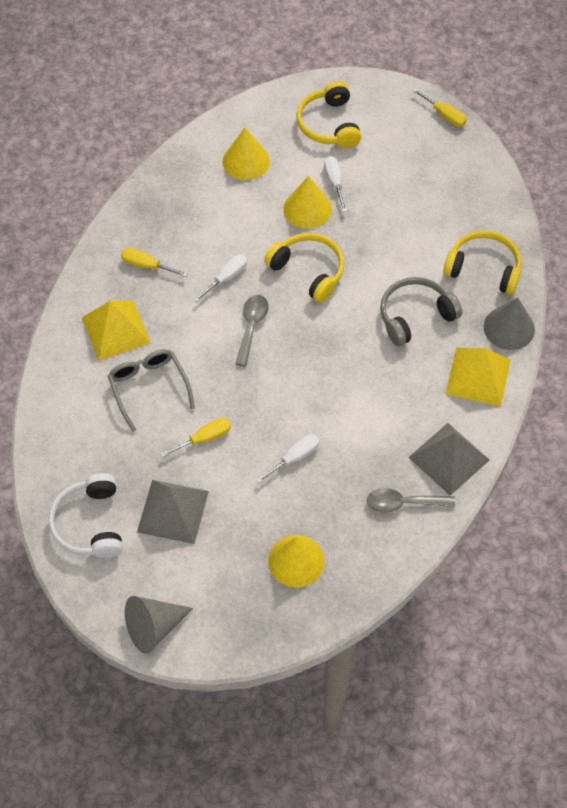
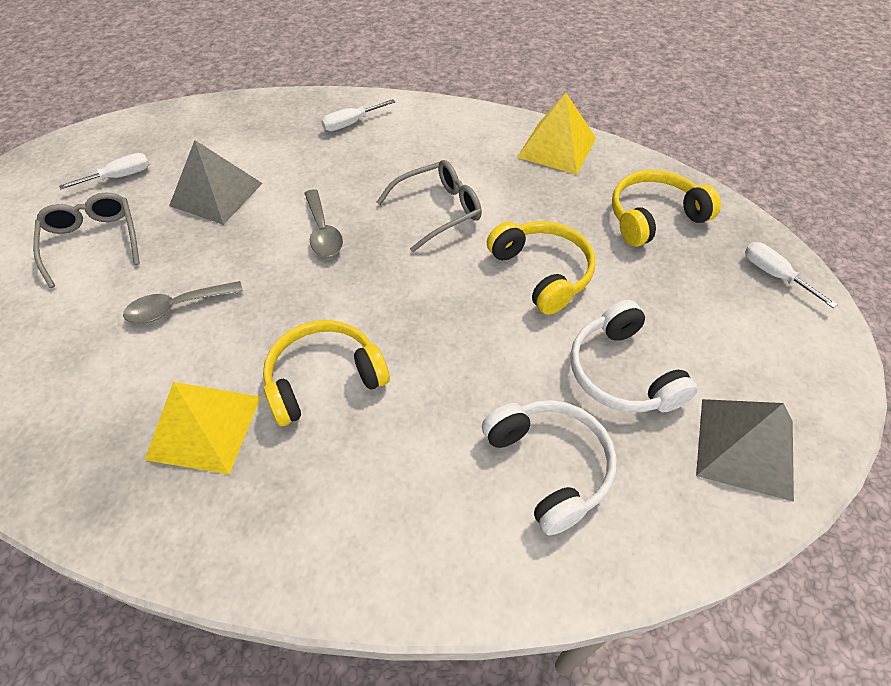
grey cone: [125,596,193,654] [484,298,535,350] = 2 -> none = 0
grey glasses: [108,349,195,432] = 1 -> [33,192,140,288] [377,160,482,252] = 2
grey headphones: [380,277,462,346] = 1 -> none = 0
white headphones: [49,473,123,558] = 1 -> [482,400,616,535] [570,300,698,412] = 2
yellow cone: [222,128,270,180] [268,535,325,588] [283,176,332,229] = 3 -> none = 0
yellow screwdriver: [121,248,188,277] [160,418,231,458] [412,88,467,127] = 3 -> none = 0

